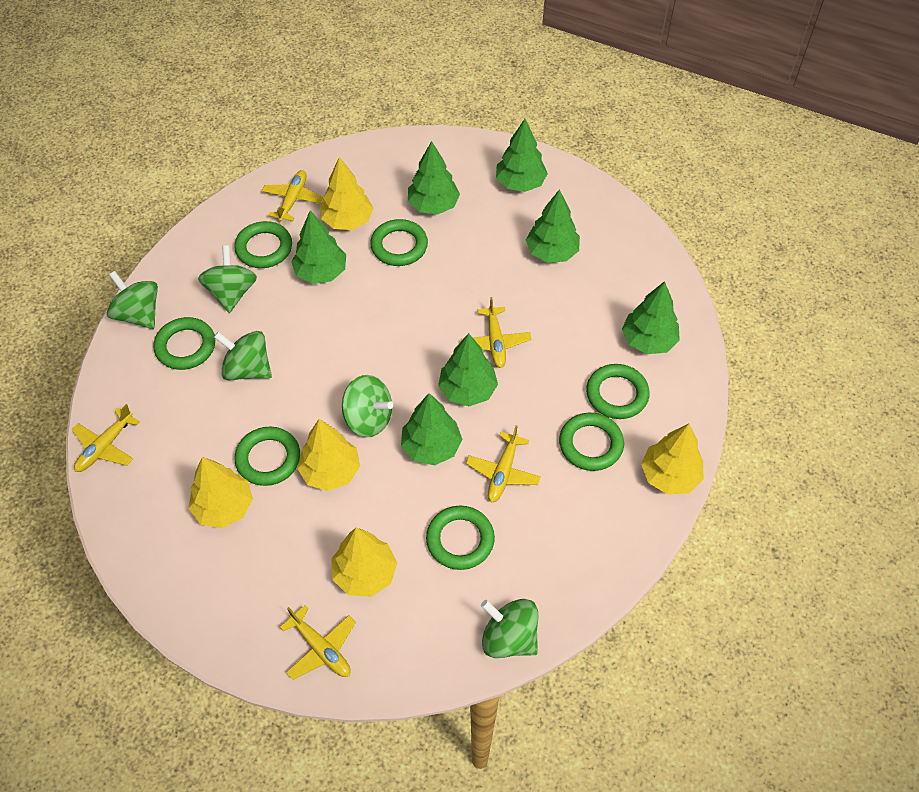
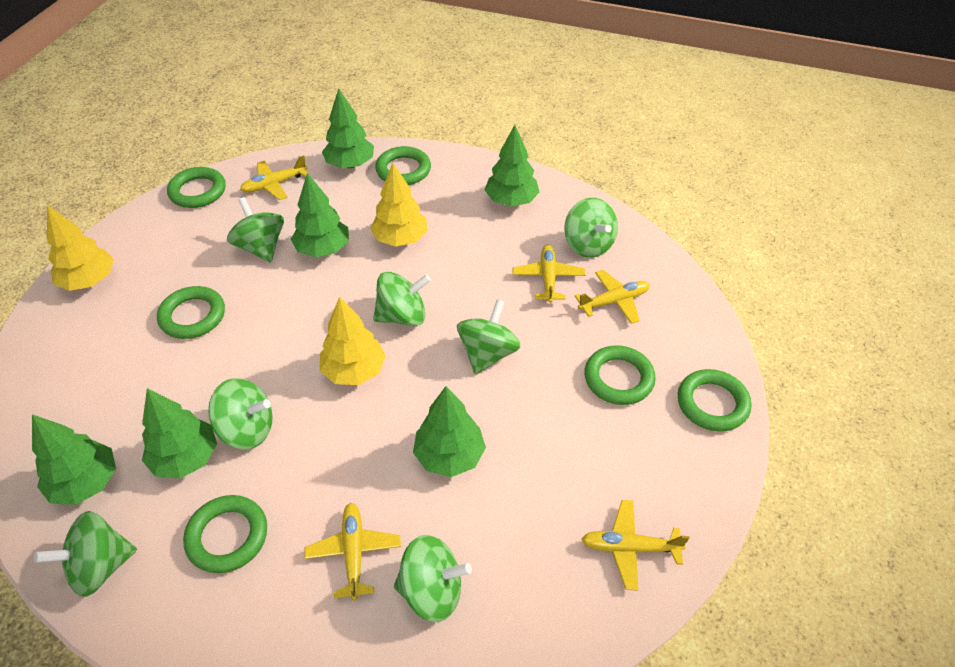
green ring: [153,317,215,370] [234,221,292,268] [235,427,300,486] [370,219,428,266] [426,506,495,570] [559,413,624,471] [586,364,650,419] = 7 -> [157,286,225,339] [167,167,226,208] [183,495,267,573] [375,146,431,185] [584,345,656,405] [678,369,751,432] = 6
green spinning top: [107,271,158,329] [198,245,257,313] [214,331,272,381] [342,375,393,437] [481,599,538,658] = 5 -> [34,511,137,597] [208,378,273,450] [227,197,284,262] [373,272,431,326] [394,535,472,622] [457,299,521,375] [564,198,618,258] = 7
green tree: [291,211,346,284] [401,393,462,465] [408,141,460,215] [438,333,498,406] [496,119,548,192] [526,189,580,263] [622,281,680,354] = 7 -> [32,414,116,505] [142,388,217,479] [291,173,349,257] [322,88,374,168] [413,386,486,477] [485,125,539,207] = 6
yellow tree: [189,457,253,528] [297,419,360,491] [321,157,373,230] [331,528,397,597] [641,424,704,495] = 5 -> [47,205,114,291] [320,297,386,385] [370,163,428,247] = 3

